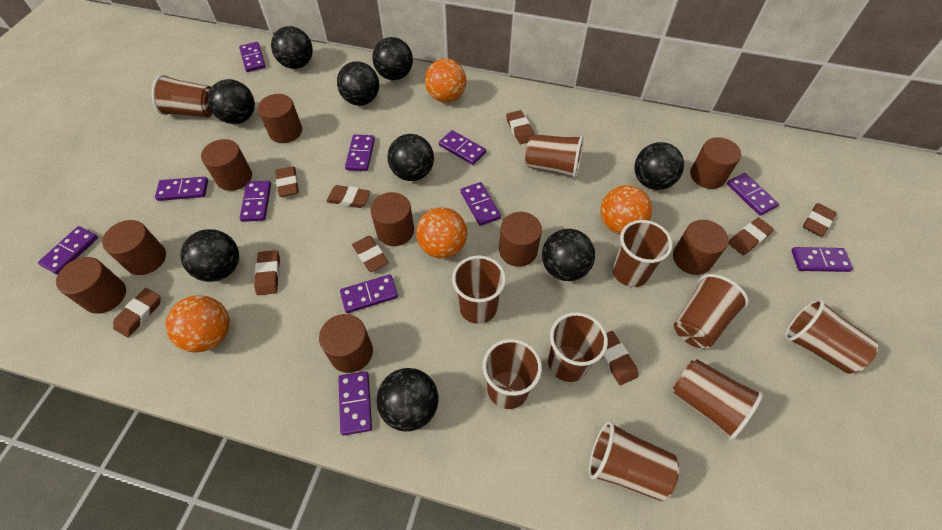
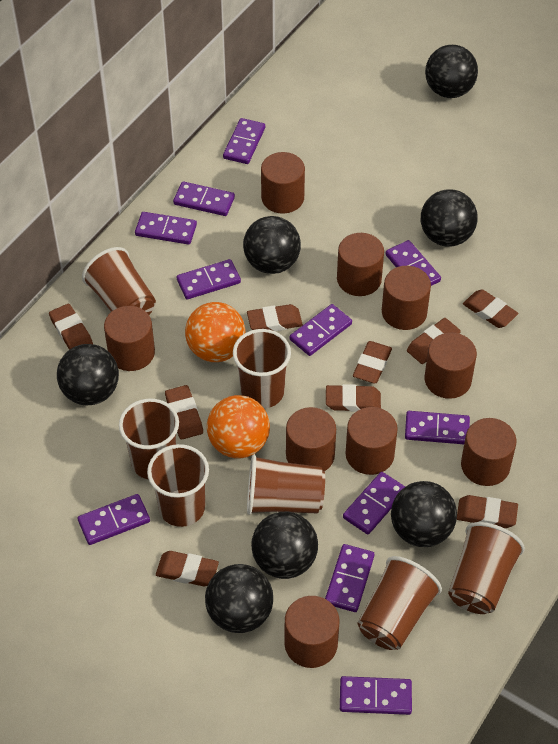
black ball: [181,229,239,282] [208,79,255,124] [271,26,313,69] [337,62,379,106] [372,37,413,80] [377,368,439,432] [387,134,434,181] [542,229,595,281] [634,142,684,190] = 9 -> [57,344,119,405] [205,564,273,633] [243,216,301,274] [251,512,318,579] [391,481,457,547] [421,189,478,247] [425,45,478,98] = 7
brown cup: [152,75,213,117] [452,255,506,324] [483,339,542,409] [525,134,584,179] [548,312,608,382] [588,421,679,501] [612,220,673,287] [672,359,763,440] [674,274,749,349] [785,299,878,374] = 10 -> [82,247,156,315] [119,399,179,479] [147,444,209,527] [233,329,291,408] [247,455,325,515] [358,556,442,650] [448,522,525,614] = 7
orange ball: [166,295,230,353] [416,207,467,259] [425,59,466,102] [600,185,652,235] = 4 -> [185,302,246,362] [207,395,270,458] = 2

